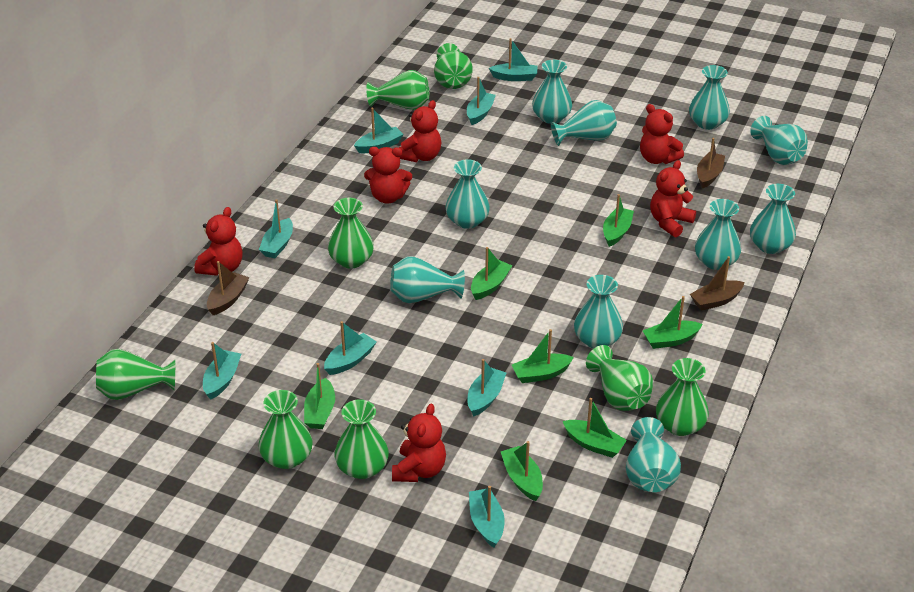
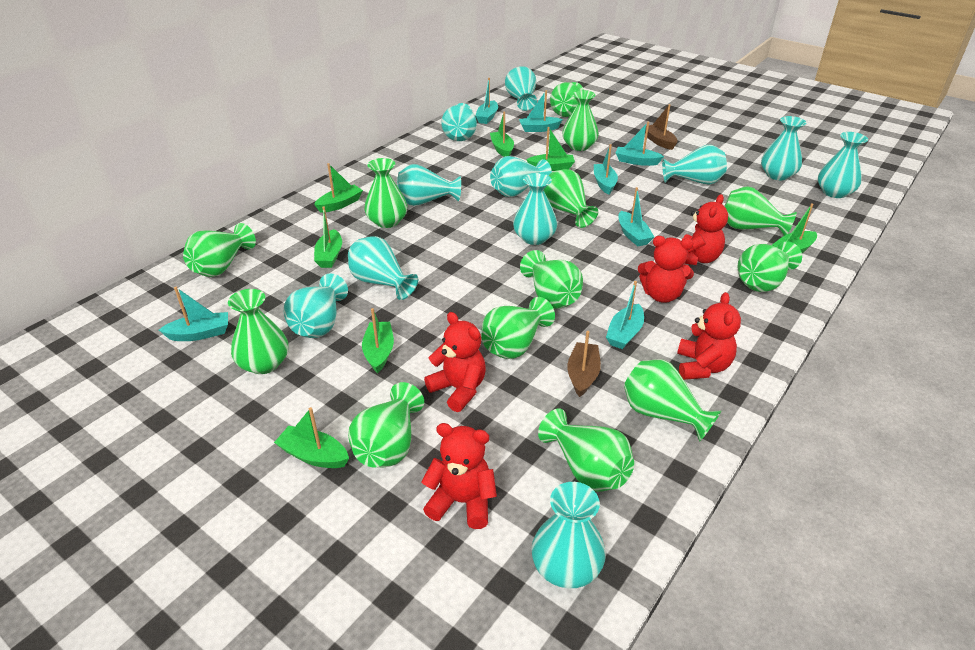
brown boat: [207,261,250,315] [690,256,744,311] [697,138,725,188] = 3 -> [567,331,601,397] [645,104,678,150] = 2
green vase: [96,349,175,400] [259,390,312,469] [328,198,374,269] [335,399,389,479] [366,70,429,110] [434,43,473,89] [586,345,653,411] [656,358,709,436] = 8 -> [183,223,256,277] [228,289,288,374] [348,382,424,468] [364,158,407,228] [481,297,555,359] [520,250,583,309] [538,408,634,492] [544,169,598,228] [550,82,584,117] [562,90,599,151] [624,359,722,442] [724,186,797,236] [737,242,802,292] = 13
red teddy bear: [194,207,243,276] [364,147,412,203] [392,404,446,482] [399,100,441,162] [640,104,684,164] [650,160,696,237] = 6 -> [422,423,497,529] [424,312,486,412] [638,236,694,303] [677,292,741,380] [682,194,728,265] = 5
turquoise boat: [203,342,241,400] [259,199,293,258] [324,321,376,375] [354,108,404,153] [467,77,496,125] [468,359,507,416] [469,486,505,548] [489,38,537,81] = 8 -> [159,287,228,341] [475,78,498,124] [519,90,563,132] [594,144,618,194] [606,281,644,349] [616,122,664,166] [618,187,654,246] = 7
turquoise vase: [390,256,465,303] [445,159,490,229] [532,60,572,124] [551,100,617,146] [574,275,623,349] [626,417,681,492] [689,65,730,130] [695,199,741,270] [750,116,808,165] [750,184,796,254] = 10 -> [283,273,348,338] [348,236,418,300] [397,164,461,206] [441,103,477,141] [490,156,552,197] [505,66,537,111] [513,173,557,245] [531,482,606,588] [662,145,727,185] [761,116,806,180] [818,132,868,198] = 11

